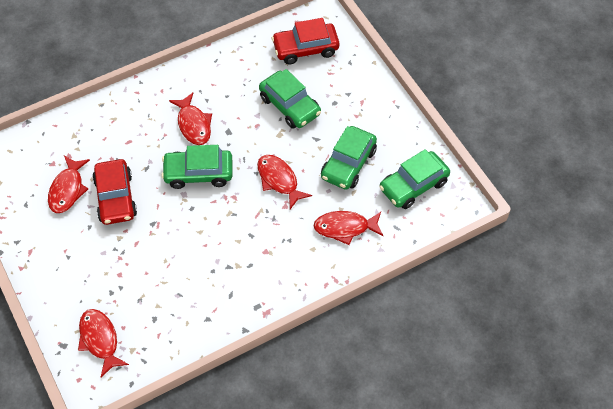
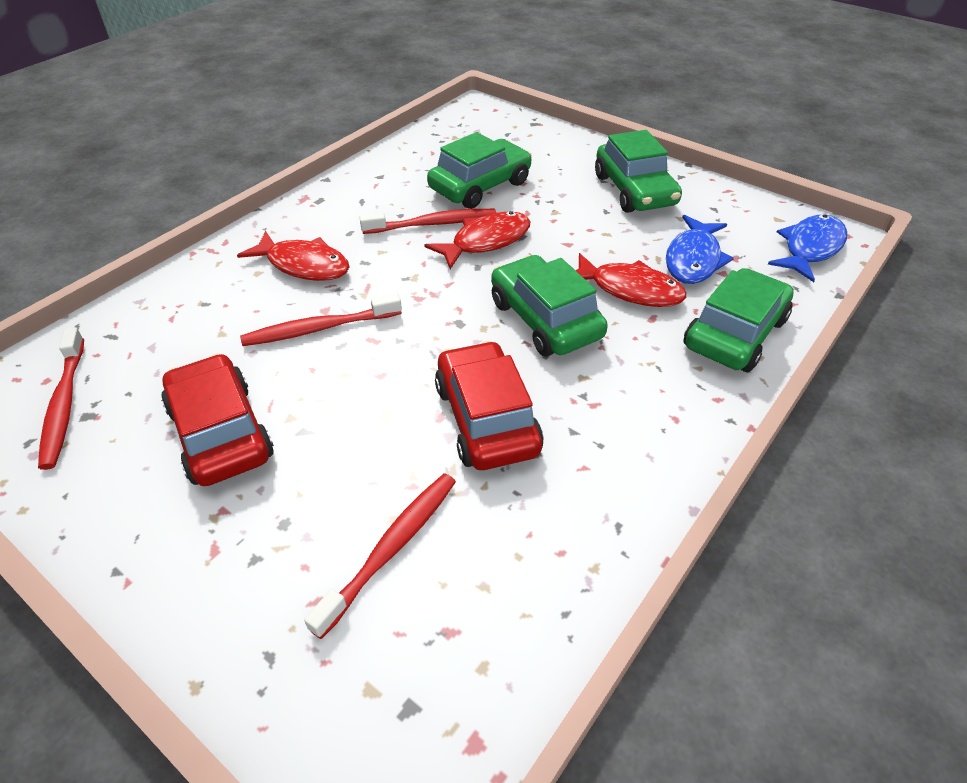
blue fish: none = 0 -> [666,215,734,284] [768,215,847,282] = 2
red fish: [48,156,90,213] [78,309,129,377] [169,93,212,145] [257,155,312,209] [314,211,383,245] = 5 -> [237,231,350,281] [424,211,530,269] [575,253,686,307] = 3
red toothbrush: none = 0 -> [38,327,84,470] [240,294,402,346] [304,473,456,639] [359,209,496,234] = 4

